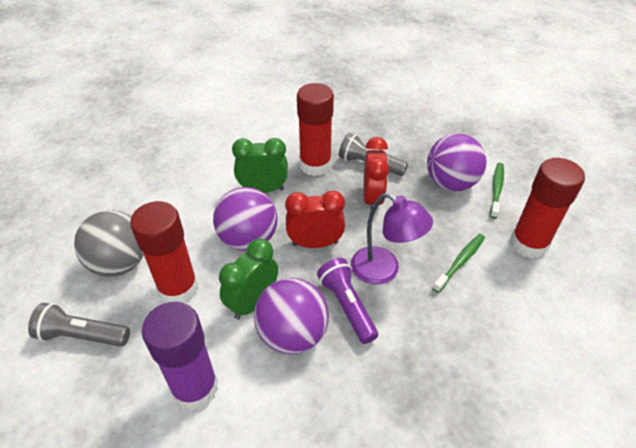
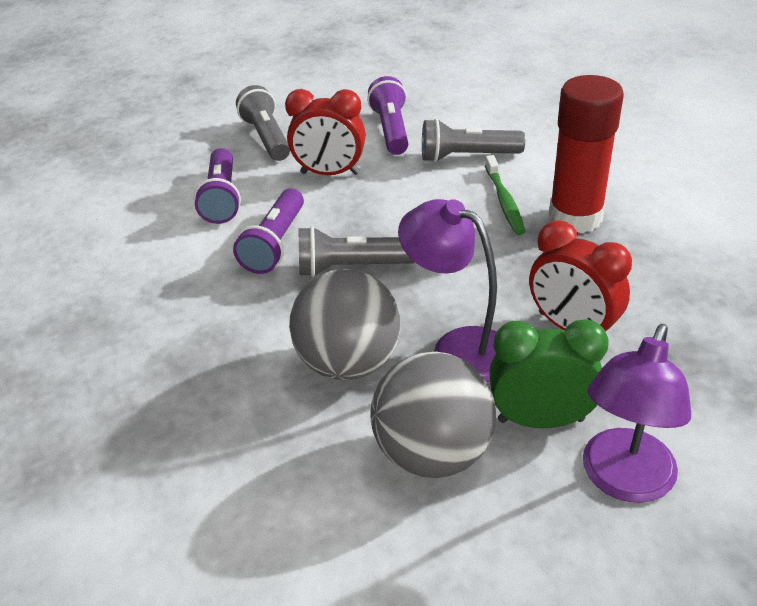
green clock: [219,239,278,319] [232,138,288,193] = 2 -> [489,319,609,428] = 1
green toothbrush: [432,234,485,293] [490,163,504,219] = 2 -> [485,155,525,235] = 1
grey ball: [74,210,144,277] = 1 -> [289,269,400,380] [371,352,496,478] = 2
grey flashlight: [28,303,130,347] [339,133,408,176] = 2 -> [236,85,290,161] [298,226,415,277] [422,119,525,162] = 3
purple ball: [213,187,278,251] [254,278,329,354] [427,133,487,191] = 3 -> none = 0
purple flashlight: [317,258,378,344] = 1 -> [194,148,241,224] [233,189,304,274] [367,76,408,155] = 3
purple glue stick: [142,302,218,411] = 1 -> none = 0
purple lamp: [351,193,433,285] = 1 -> [398,199,497,382] [583,324,691,503] = 2
red glue stick: [130,201,198,303] [297,83,334,176] [510,158,585,258] = 3 -> [549,75,624,233] = 1

